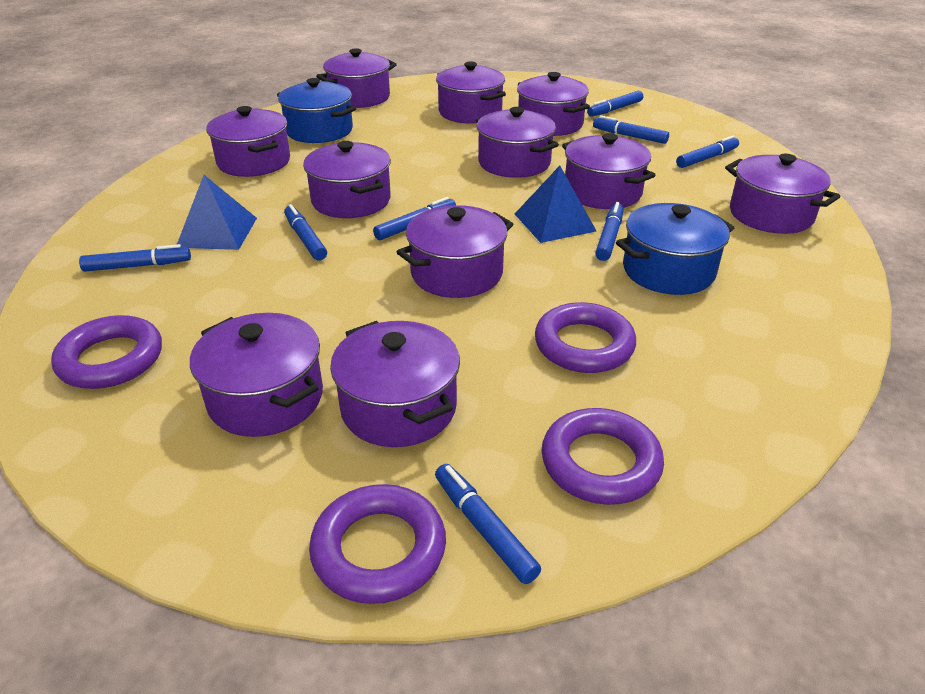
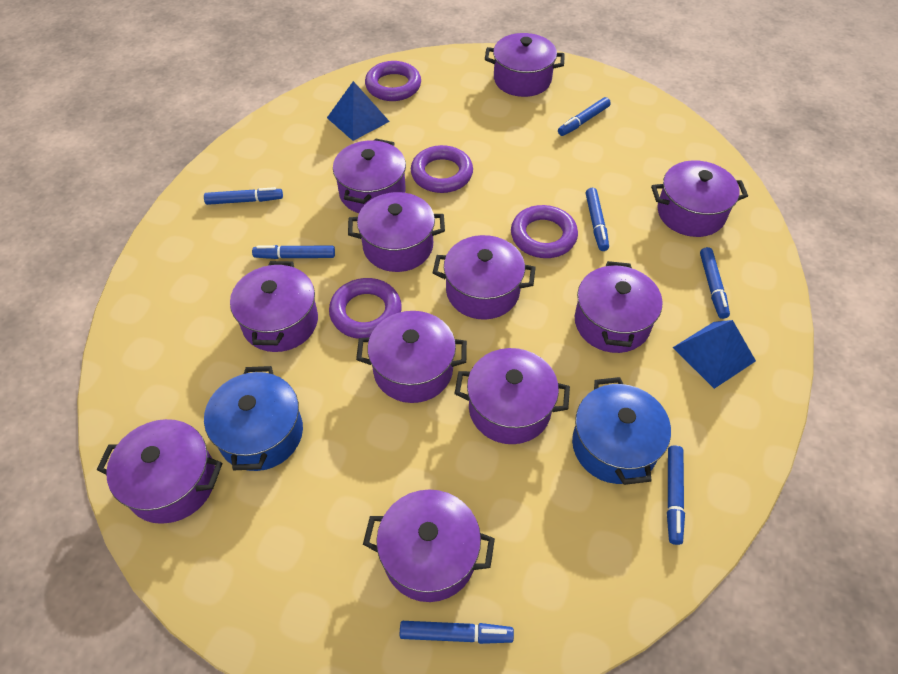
blue marker: [79,244,191,272] [284,204,327,261] [373,197,456,240] [435,464,541,584] [587,91,643,117] [593,115,669,144] [595,202,623,261] [676,135,739,168] = 8 -> [204,187,283,205] [252,245,335,259] [400,621,514,644] [558,97,611,136] [586,188,609,251] [667,445,685,545] [700,247,730,319] = 7

